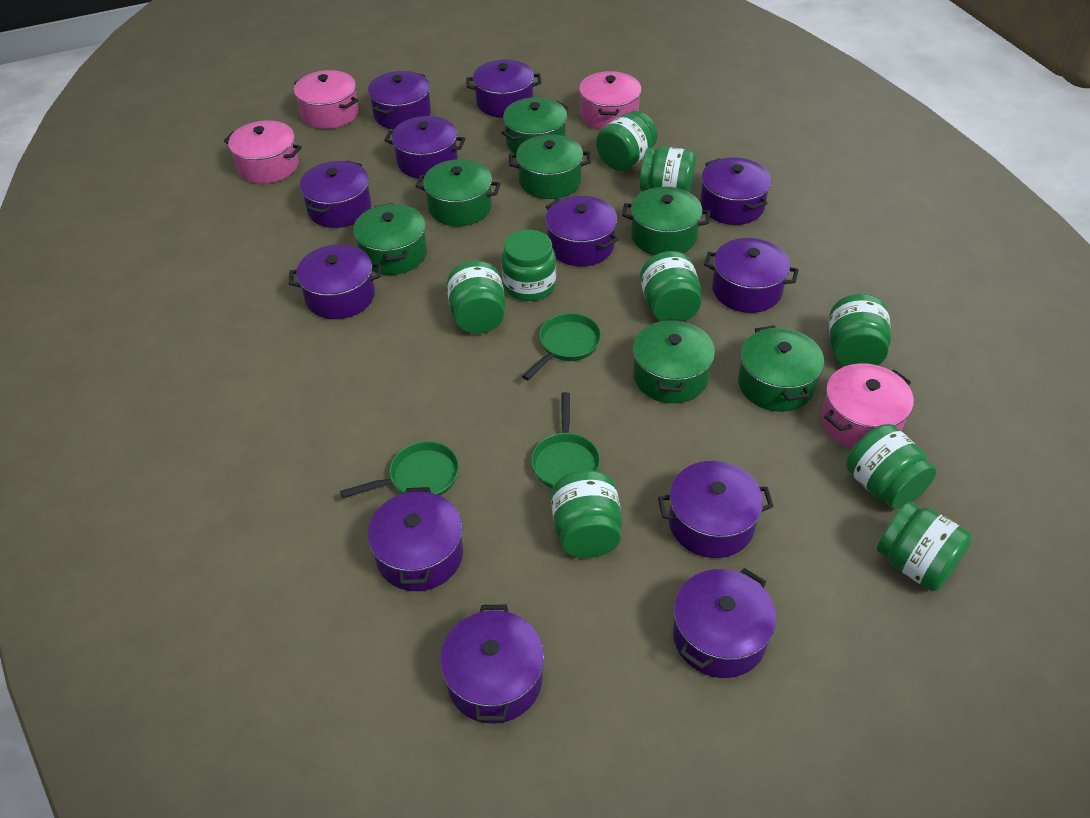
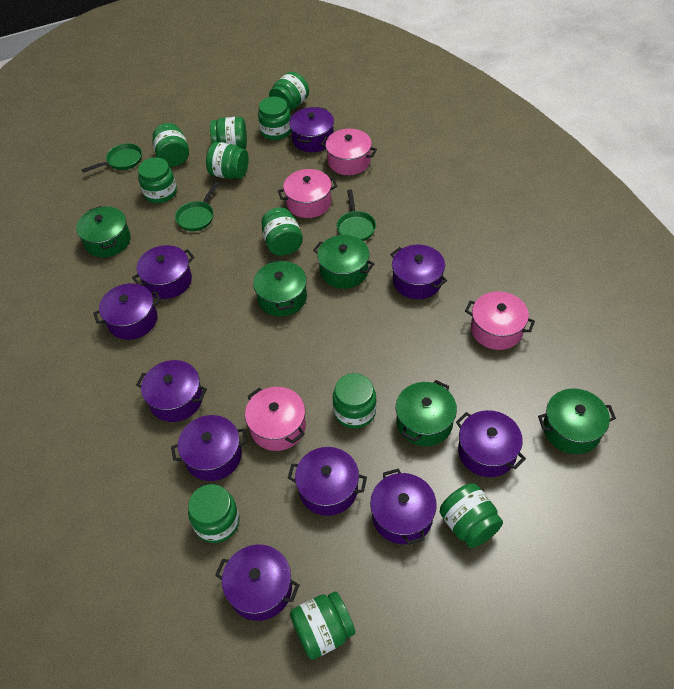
green jar: [447,260,505,334] [501,230,556,301] [551,470,622,558] [596,111,657,171] [640,146,696,193] [640,251,701,321] [829,294,891,366] [846,424,936,510] [877,502,973,591] = 9 -> [138,157,177,203] [152,123,189,167] [188,484,240,543] [206,142,249,179] [210,117,247,149] [258,97,291,140] [261,207,303,256] [269,72,309,111] [290,591,355,660] [333,373,377,429] [440,483,503,548] = 11
green pot: [353,203,427,275] [415,159,501,226] [502,97,568,154] [509,134,591,199] [622,187,710,255] [633,318,715,403] [738,326,824,412] = 7 -> [76,206,131,257] [253,259,307,316] [313,235,374,289] [396,380,457,446] [538,388,616,454] = 5
purple pot: [289,244,381,319] [300,161,371,228] [368,71,431,129] [368,487,463,591] [384,116,465,179] [440,605,544,724] [466,60,541,118] [546,196,618,266] [658,461,774,558] [673,568,776,678] [700,157,771,225] [704,238,798,313] = 12 -> [94,283,161,340] [132,245,194,299] [136,360,207,422] [171,415,248,481] [215,545,299,621] [288,447,367,516] [289,107,334,152] [370,469,437,545] [390,245,447,299] [456,410,526,477] = 10

